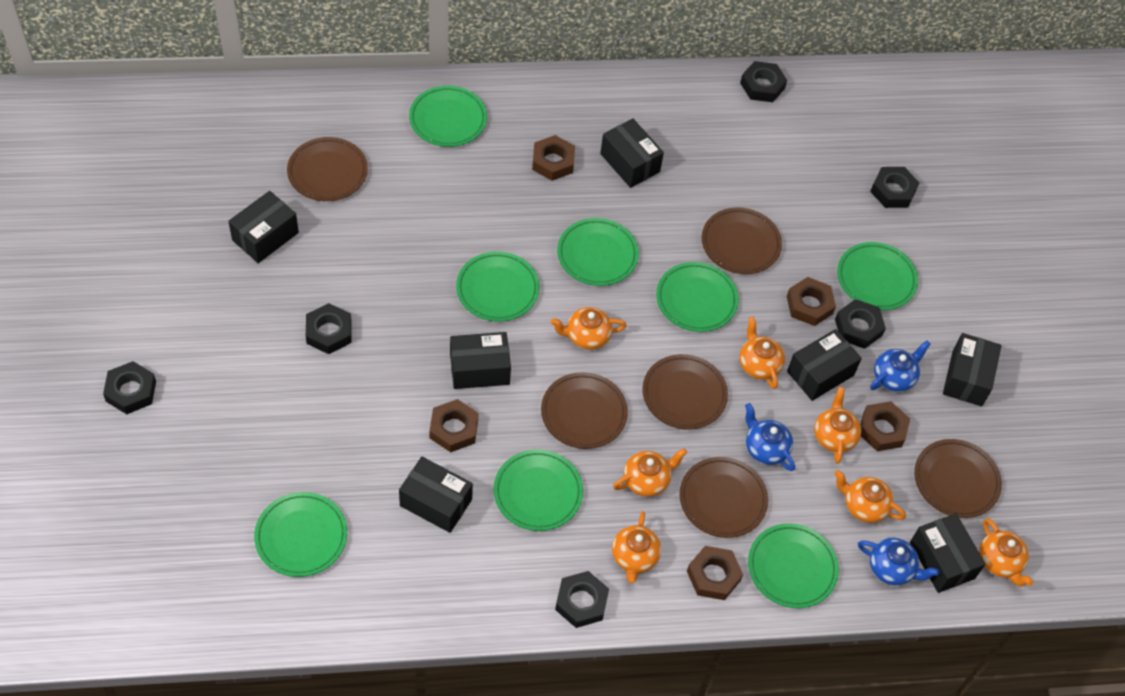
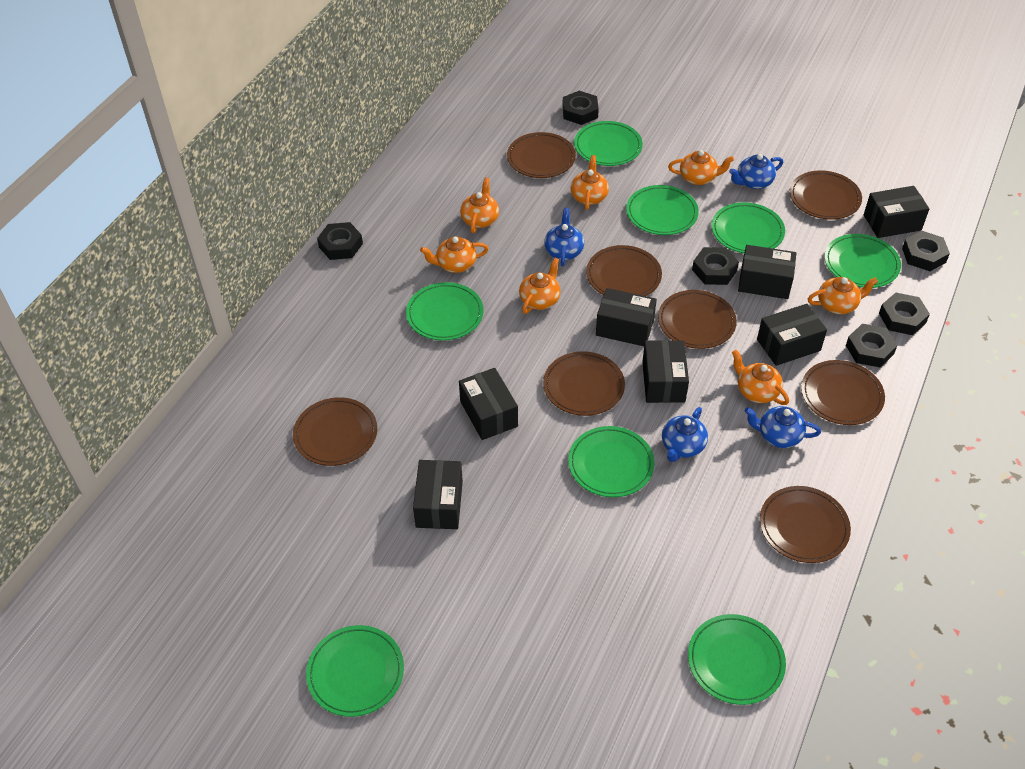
blue teapot: [745,403,795,471] [858,538,940,585] [870,341,931,392] = 3 -> [544,208,584,266] [662,407,708,462] [729,154,783,189] [745,406,821,448] = 4
brown nut: [429,399,479,452] [532,135,575,181] [687,546,743,600] [787,277,836,326] [860,401,910,451] = 5 -> none = 0
brown plate: [287,137,368,201] [541,372,628,449] [642,354,728,430] [679,457,768,538] [702,207,782,274] [914,439,1002,518] = 6 -> [293,397,377,466] [507,132,576,178] [543,351,625,416] [586,245,662,296] [658,290,737,349] [760,486,851,563] [790,170,862,220] [801,360,885,425] = 8

